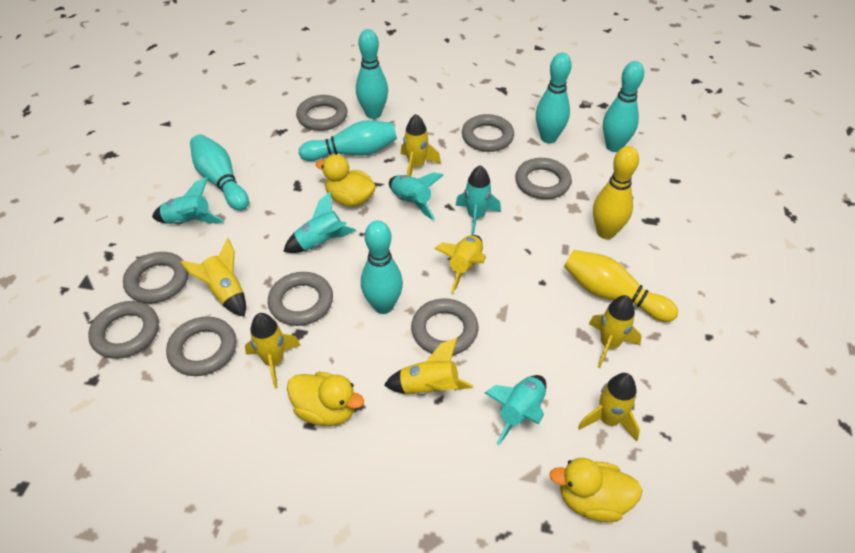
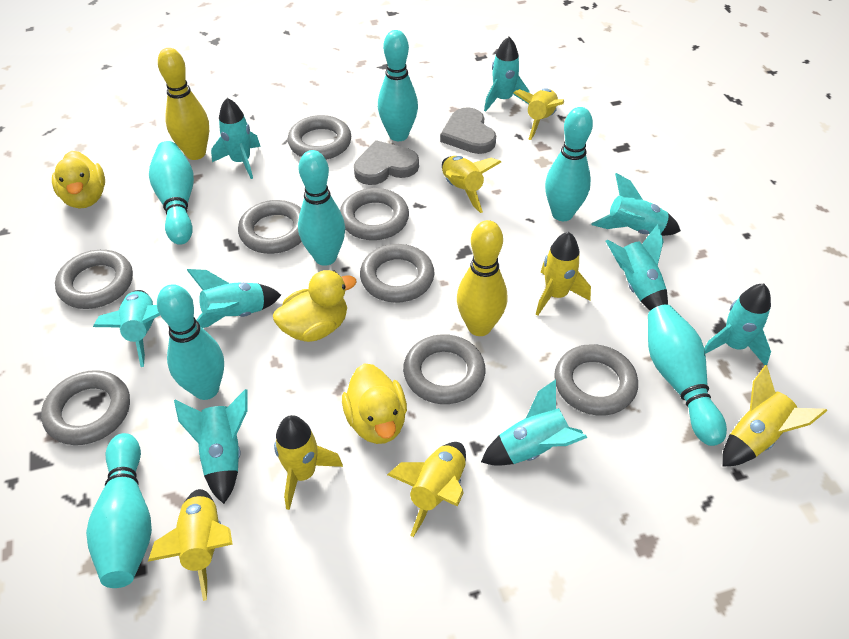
grey heart: none = 0 -> [354,140,419,185] [440,107,496,154] = 2
turquoise bowling pin: [190,134,249,211] [299,120,397,161] [356,29,388,119] [361,220,403,314] [536,53,572,143] [603,61,644,152] = 6 -> [86,433,152,588] [149,141,194,245] [157,284,224,400] [298,150,345,266] [378,30,418,141] [545,107,593,221] [648,304,727,446] = 7
turquoise rocket: [152,177,224,224] [283,191,356,253] [389,173,444,220] [455,165,501,235] [485,375,546,445] = 5 -> [93,290,160,367] [174,389,248,504] [187,269,281,328] [211,98,261,179] [481,379,587,466] [484,37,530,112] [591,173,681,236] [606,224,668,311] [704,284,771,365] = 9

